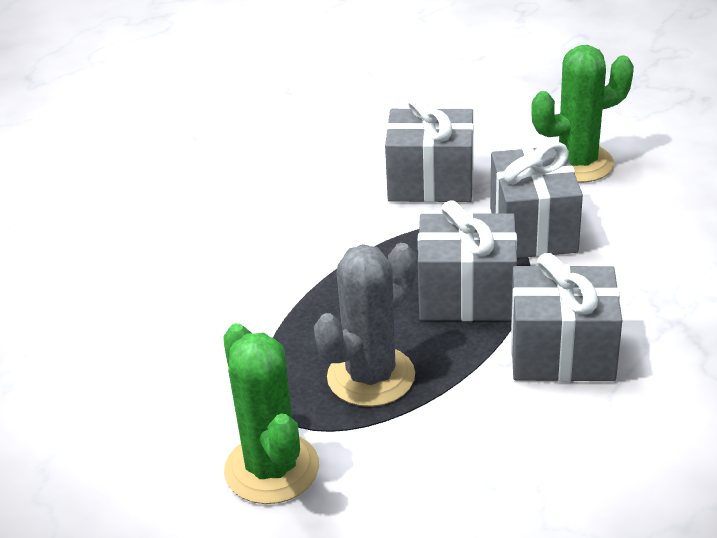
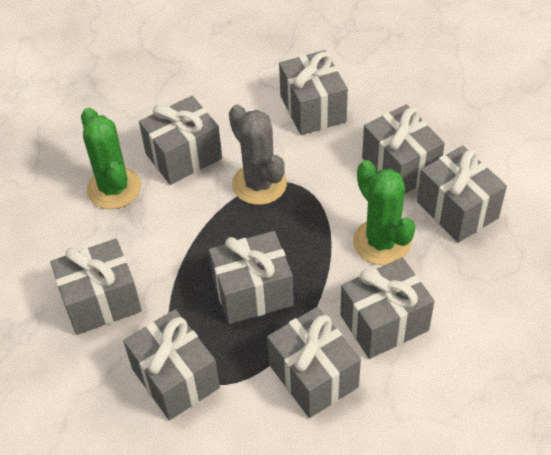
grey gift: [385,95,474,202] [418,200,517,321] [490,141,583,258] [511,253,622,382] = 4 -> [50,239,142,335] [123,309,220,420] [139,96,222,185] [209,231,294,324] [267,307,361,418] [279,50,348,135] [340,257,434,359] [362,104,445,193] [417,146,507,243] = 9

